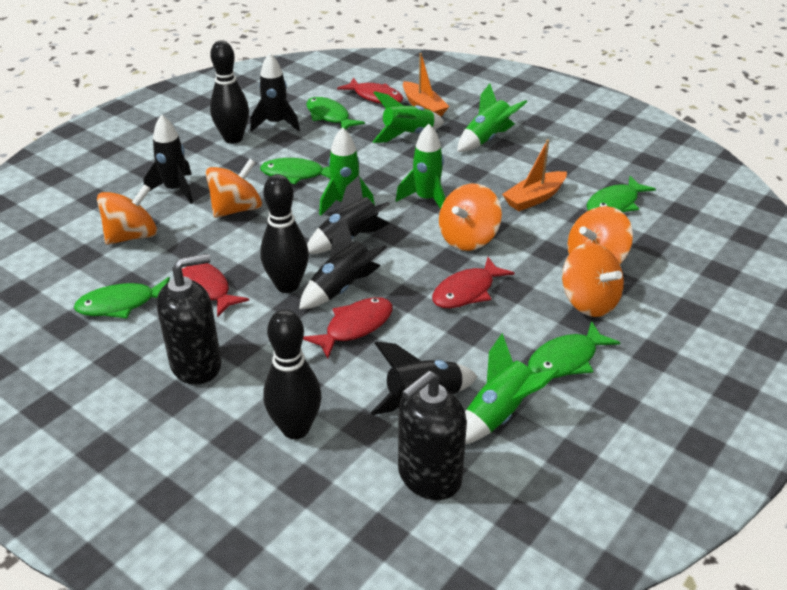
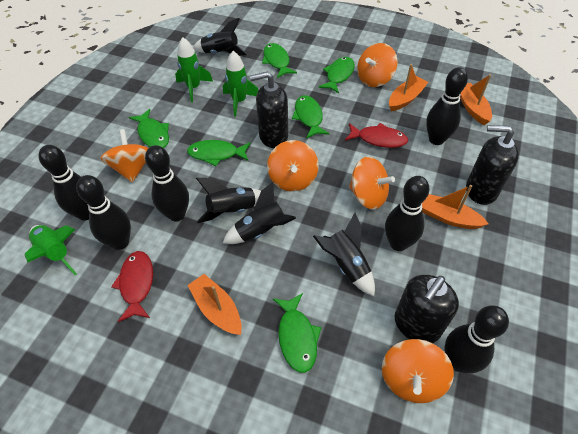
black bowling pin: [210,40,249,144] [260,174,309,293] [263,310,322,439] = 3 -> [39,145,89,221] [76,175,131,250] [145,145,189,221] [385,176,430,251] [426,67,468,145] [445,305,509,373] = 6
black rocket: [143,114,193,204] [250,53,300,132] [299,218,387,309] [307,176,390,254] [371,342,478,415] = 5 -> [193,18,248,56] [196,178,261,223] [223,182,296,244] [313,213,375,296] = 4
black soap dispenser: [157,254,221,385] [398,371,467,500] = 2 -> [250,72,288,148] [395,275,459,343] [466,125,519,205] = 3
green fish: [74,277,170,319] [260,158,331,185] [306,97,365,130] [528,321,620,378] [586,176,656,212] = 5 -> [129,109,169,148] [187,140,250,166] [262,43,297,78] [273,293,321,373] [292,95,329,139] [318,57,355,93] = 6
green rocket: [319,127,375,215] [373,91,445,143] [396,124,446,209] [457,84,527,152] [465,333,560,444] = 5 -> [25,225,77,275] [175,37,213,102] [223,51,258,117] = 3
orange boat: [403,53,449,117] [502,140,567,211] = 2 -> [187,274,242,335] [389,64,428,111] [422,185,489,229] [460,74,492,125] = 4
red fish: [182,263,249,317] [303,297,393,358] [337,78,403,104] [432,257,514,308] = 4 -> [111,251,153,322] [345,123,408,148] = 2

